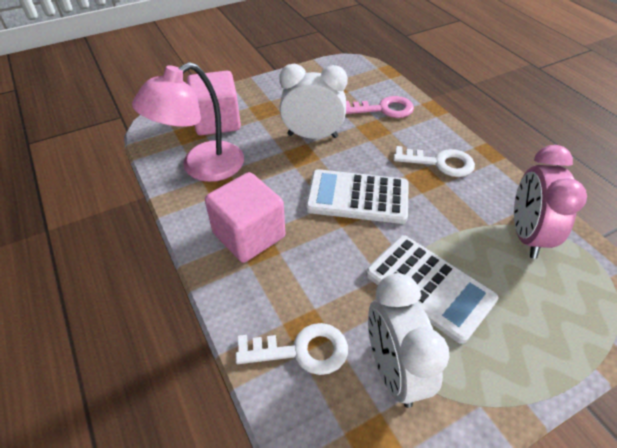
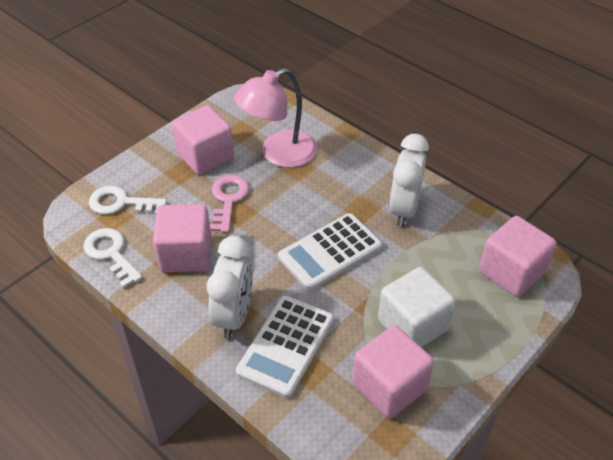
pink clock: [514,145,587,259] = 1 -> none = 0
pink cube: [187,71,241,135] [205,172,285,263] = 2 -> [153,204,211,272] [172,105,234,175] [352,325,434,419] [479,216,556,297] = 4
white cube: none = 0 -> [378,267,456,347] = 1

